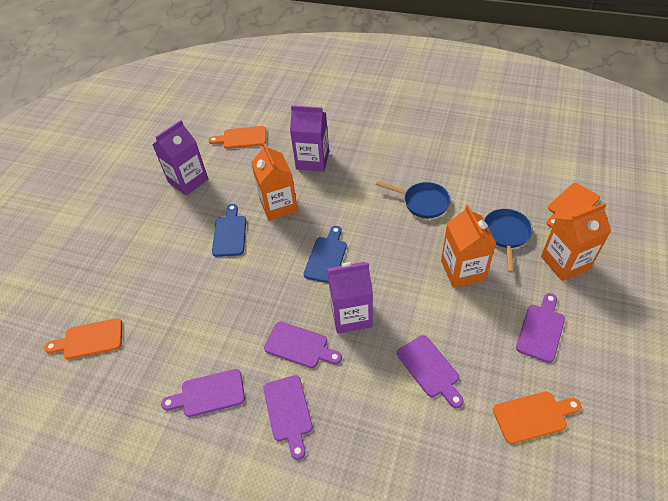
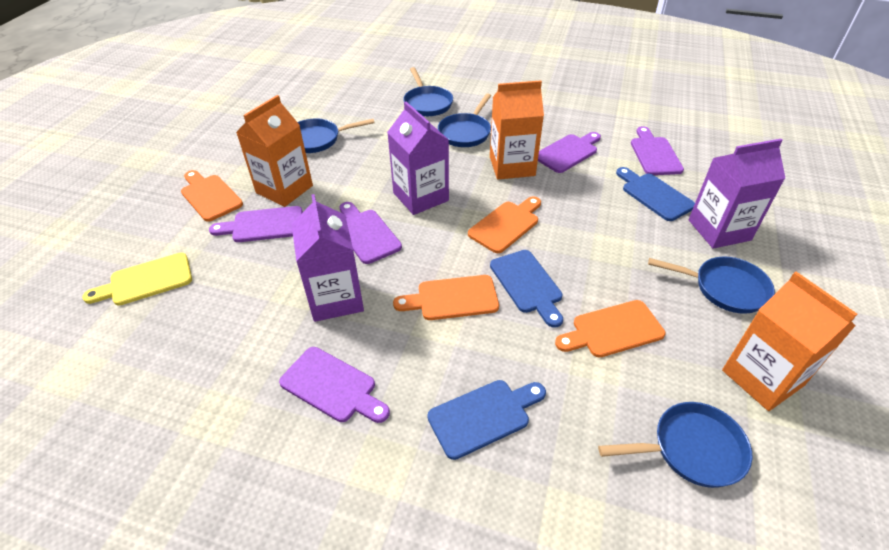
blue cutting board: [212,204,246,257] [304,226,347,283] = 2 -> [428,380,546,460] [490,250,563,328] [616,167,695,221] = 3
blue pan: [376,181,451,218] [484,209,533,273] = 2 -> [298,118,375,153] [403,67,453,116] [438,93,491,147] [598,402,753,488] [648,257,775,314] = 5
yellow cutting board: none = 0 -> [82,253,192,306] = 1

